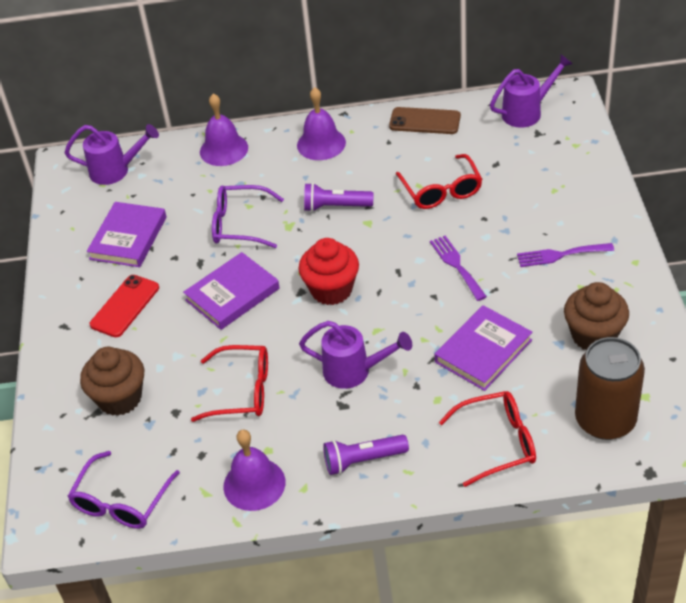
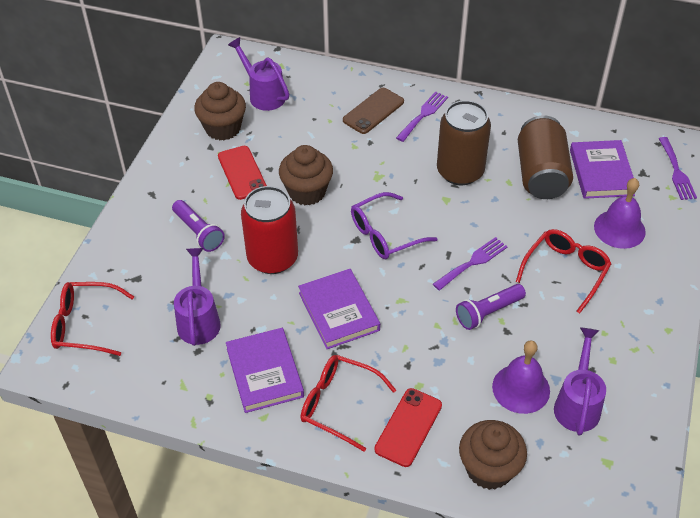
brown can: [575,337,645,440] = 1 -> [437,100,491,185] [518,115,573,199] = 2
brown cupcake: [80,347,144,416] [564,282,629,350] = 2 -> [194,82,246,141] [279,145,333,205] [459,420,527,490] = 3
purple bell: [200,94,248,166] [223,430,285,511] [297,87,346,160] = 3 -> [492,340,550,414] [594,178,646,249] = 2
purple fork: [430,236,487,301] [517,243,614,267] = 2 -> [396,91,448,142] [433,237,507,291] [659,137,697,200] = 3
purple glasses: [67,451,180,529] [212,185,284,248] = 2 -> [351,192,437,259] = 1
red can: none = 0 -> [241,186,298,274] = 1
red cupcake: [298,238,359,305] = 1 -> none = 0
red phone: [90,275,159,337] = 1 -> [218,146,267,200] [374,388,442,467] = 2

